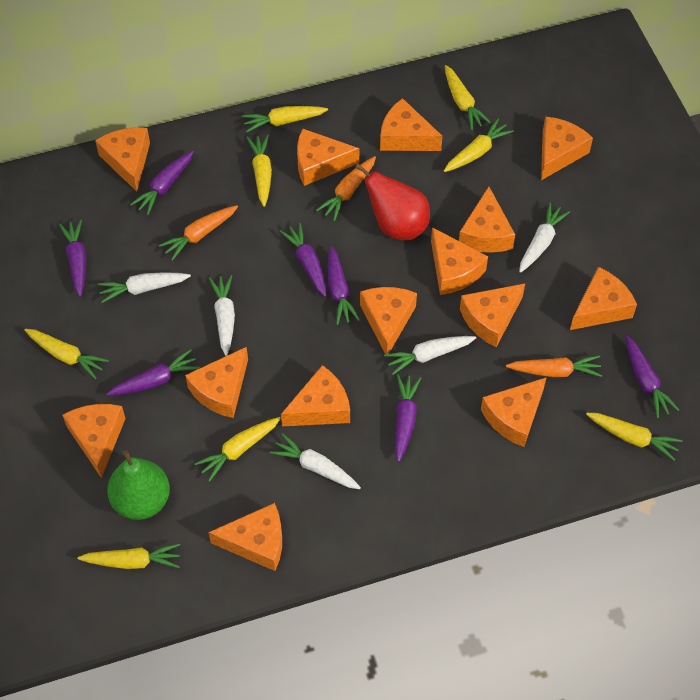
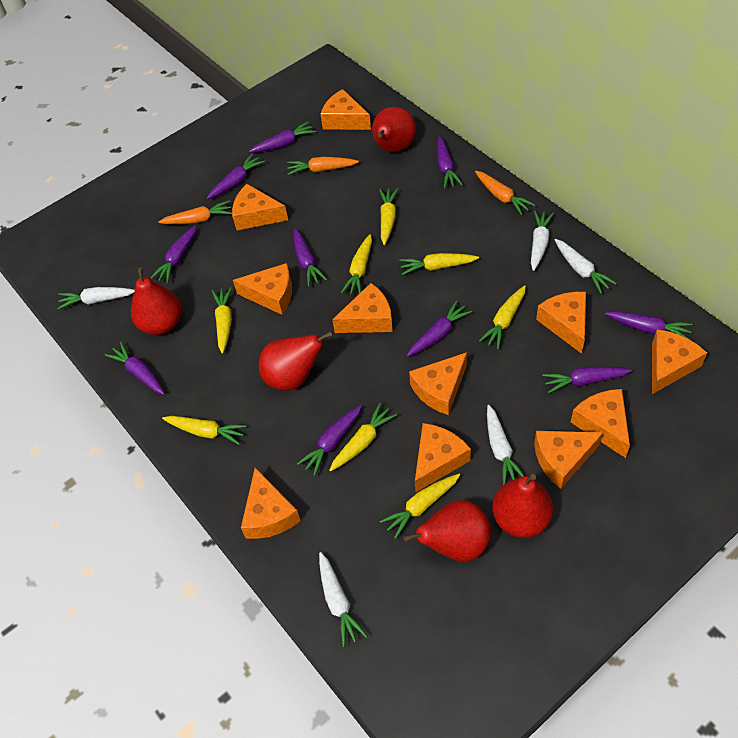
green pear: [107,450,170,520] = 1 -> none = 0
orange cheese: [62,404,126,478] [95,127,150,192] [185,347,248,418] [209,503,282,571] [281,365,350,426] [297,129,359,186] [360,287,417,354] [380,98,443,151] [431,227,488,295] [459,187,515,253] [460,284,525,347] [481,377,547,447] [541,116,593,180] [570,267,637,330] = 14 -> [232,184,288,231] [233,263,292,315] [241,468,301,539] [320,89,371,130] [332,283,393,333] [409,352,467,415] [415,423,471,492] [534,431,604,489] [536,292,586,354] [571,389,630,458] [652,330,707,394] = 11
purple carrot: [59,219,87,297] [107,349,200,396] [130,151,194,215] [280,223,327,297] [328,246,360,325] [395,375,422,462] [626,336,679,418] = 7 -> [105,342,165,395] [150,225,197,283] [207,154,265,199] [249,121,316,153] [293,229,327,287] [297,405,362,476] [406,300,472,357] [437,136,463,189] [543,367,632,393] [605,311,693,339] = 10
red pear: [355,164,430,241] = 1 -> [131,267,182,335] [259,331,333,391] [372,107,416,152] [404,500,491,562] [492,474,553,538] = 5

